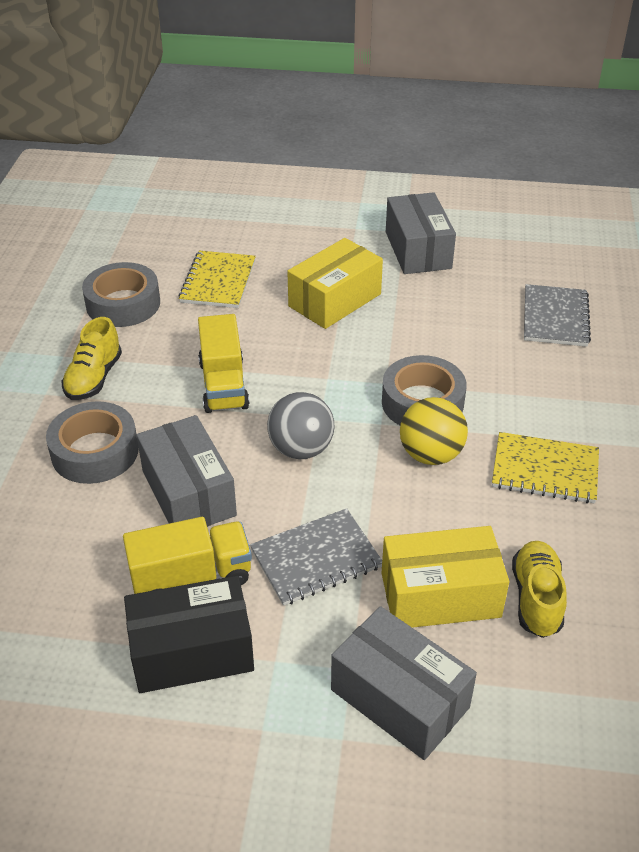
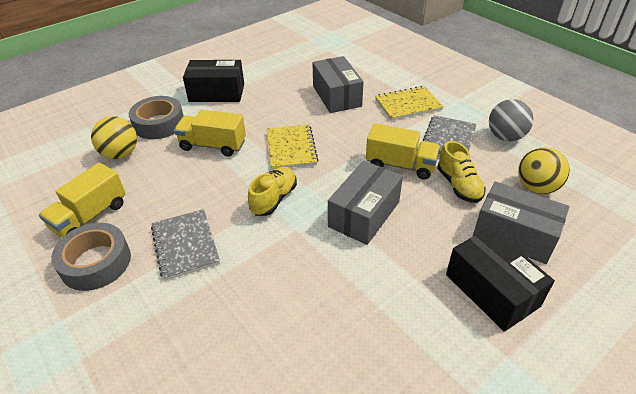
black box: [124,575,254,693] = 1 -> [183,60,244,102] [446,227,555,332] = 2
grey tape: [46,401,139,484] [82,262,160,327] [382,355,467,425] = 3 -> [51,223,131,291] [129,96,183,139] = 2
yellow ball: [400,397,468,465] = 1 -> [91,116,137,159] [518,147,570,194] = 2
yellow box: [287,238,383,329] [381,526,509,628] = 2 -> none = 0
yellow truck: [123,517,252,594] [198,314,249,413] = 2 -> [39,163,126,238] [174,110,246,157] [366,123,440,180] = 3

